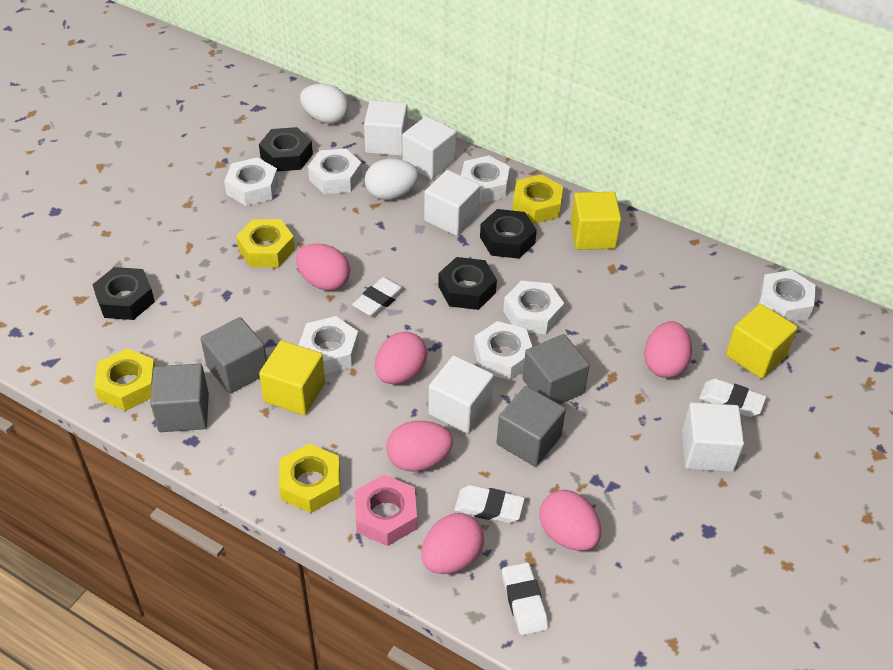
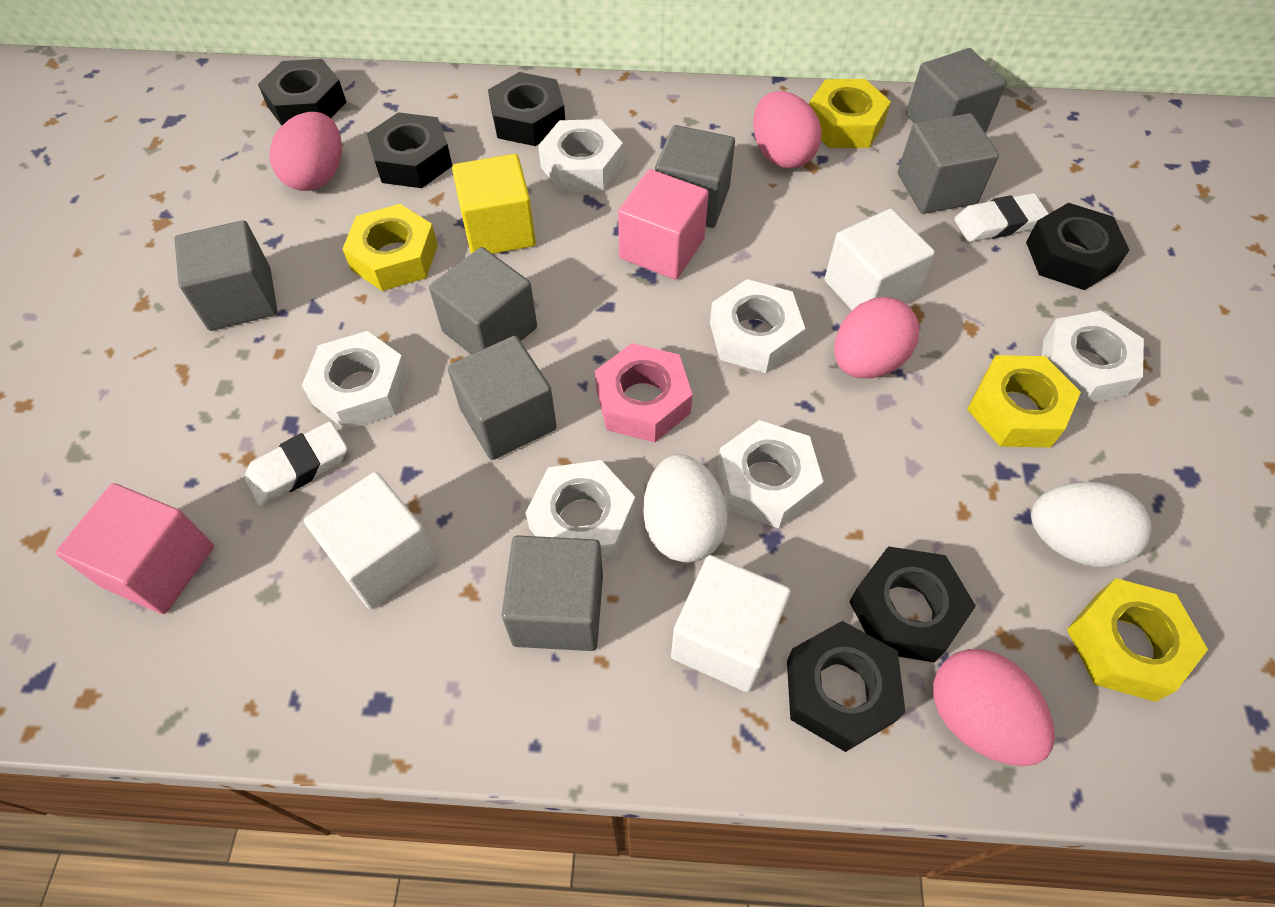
black nut: [92,267,155,320] [259,127,313,171] [438,257,497,310] [480,209,537,259] = 4 -> [258,59,346,126] [367,112,452,188] [488,72,565,146] [787,621,906,752] [849,546,976,663] [1026,203,1129,290] = 6
grey cube: [150,364,209,432] [201,317,267,394] [497,386,566,467] [523,334,590,404] = 4 -> [174,220,277,331] [429,247,537,355] [448,336,557,460] [501,535,603,651] [655,125,735,228] [898,113,999,214] [906,48,1006,132] = 7
pink cube: none = 0 -> [56,483,214,614] [618,169,709,280] = 2
pink egg: [296,244,350,291] [375,332,427,384] [386,421,453,472] [421,513,484,574] [539,490,601,551] [644,321,692,378] = 6 -> [269,112,342,191] [753,91,821,168] [834,297,920,378] [933,649,1055,766] = 4
white cube: [364,100,408,156] [402,116,456,179] [424,170,480,236] [428,356,494,434] [682,402,744,472] = 5 -> [304,472,438,609] [671,555,791,693] [825,209,935,310] = 3
white eraser: [352,277,405,317] [454,485,525,523] [502,562,548,635] [699,378,766,417] = 4 -> [244,421,348,506] [954,193,1049,242] = 2
white nut: [224,157,279,206] [298,316,359,374] [308,149,362,194] [461,155,510,204] [474,321,532,380] [503,281,564,334] [758,270,816,322] = 7 -> [302,331,409,430] [525,460,635,561] [538,119,623,192] [710,279,805,373] [717,420,823,528] [1042,311,1144,405] = 6
yellow cube: [259,340,325,415] [571,192,621,250] [726,304,798,379] = 3 -> [452,154,536,254] = 1

